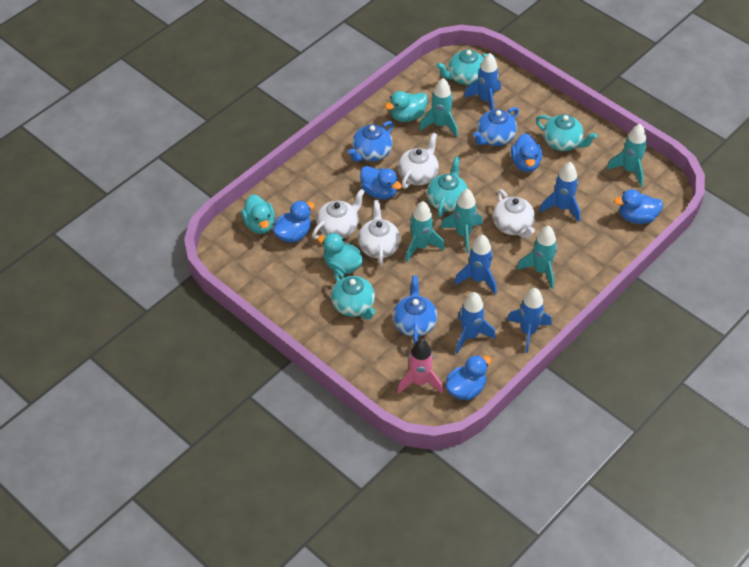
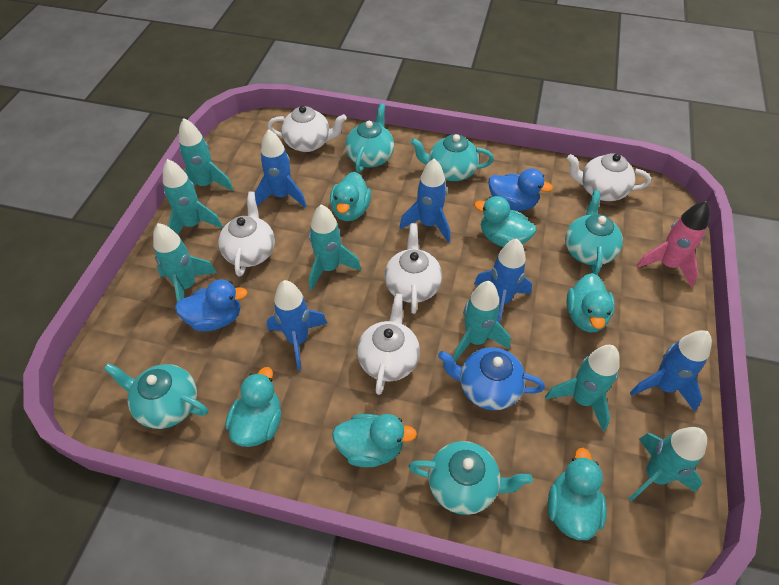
blue duck: [273,200,315,243] [360,166,402,199] [446,355,492,400] [511,133,542,172] [614,189,664,224] = 5 -> [175,279,248,332] [489,168,553,211] = 2
blue teapot: [348,121,393,162] [393,275,437,344] [473,107,519,146] = 3 -> [438,347,545,410] = 1
turquoise duck: [241,194,275,234] [318,233,363,274] [385,91,428,122] = 3 -> [225,367,281,447] [330,172,371,221] [332,414,417,467] [474,196,536,247] [548,448,607,540] [566,273,615,332] = 6
turquoise rocket: [405,201,445,262] [419,78,458,137] [441,189,483,253] [517,226,557,289] [606,124,647,187] = 5 -> [153,223,217,302] [163,159,223,235] [179,118,233,191] [309,204,361,291] [453,281,511,362] [545,345,620,431] [629,427,707,502] = 7
turquoise teapot: [331,269,375,320] [427,156,468,217] [437,49,496,85] [536,114,597,151] = 4 -> [104,363,208,429] [345,103,394,172] [409,441,533,515] [411,134,494,181] [565,190,623,275] = 5
white teapot: [312,189,365,239] [358,200,400,266] [398,133,439,189] [493,189,535,239] = 4 -> [218,192,275,277] [268,105,347,152] [357,293,420,395] [384,223,442,314] [567,153,651,201] = 5

